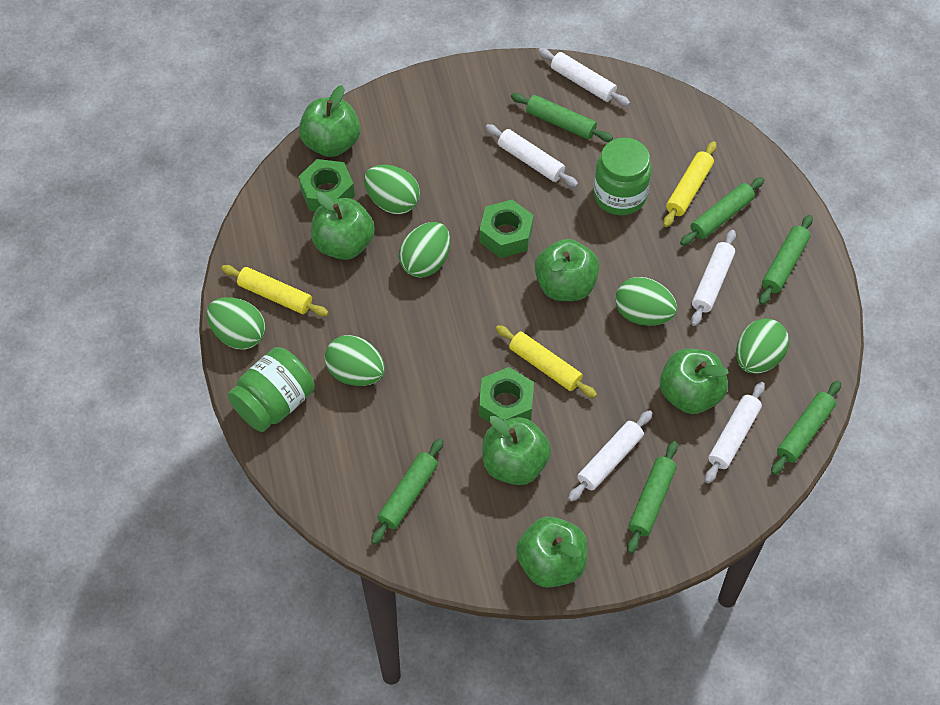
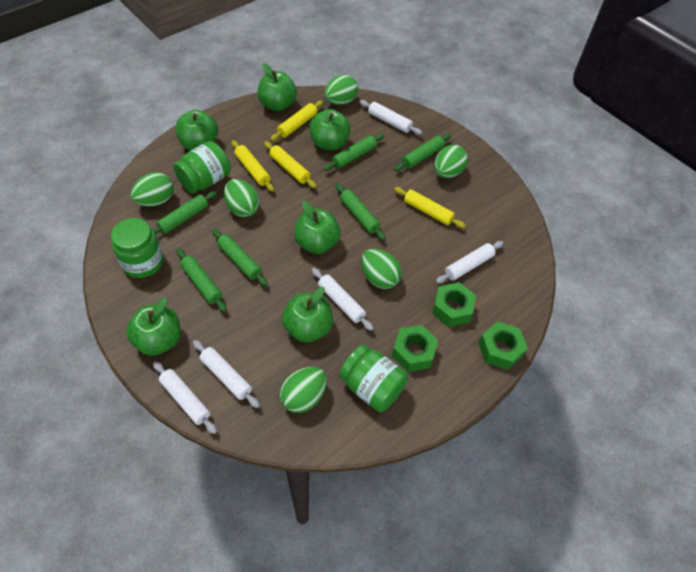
green jar: [228,347,314,432] [593,138,652,215] = 2 -> [111,218,163,278] [173,141,231,194] [339,345,408,412] = 3
yellow rolling pin: [221,265,329,316] [496,325,597,398] [663,141,717,227] = 3 -> [231,140,274,192] [264,141,317,188] [270,100,323,141] [394,187,466,228] = 4

